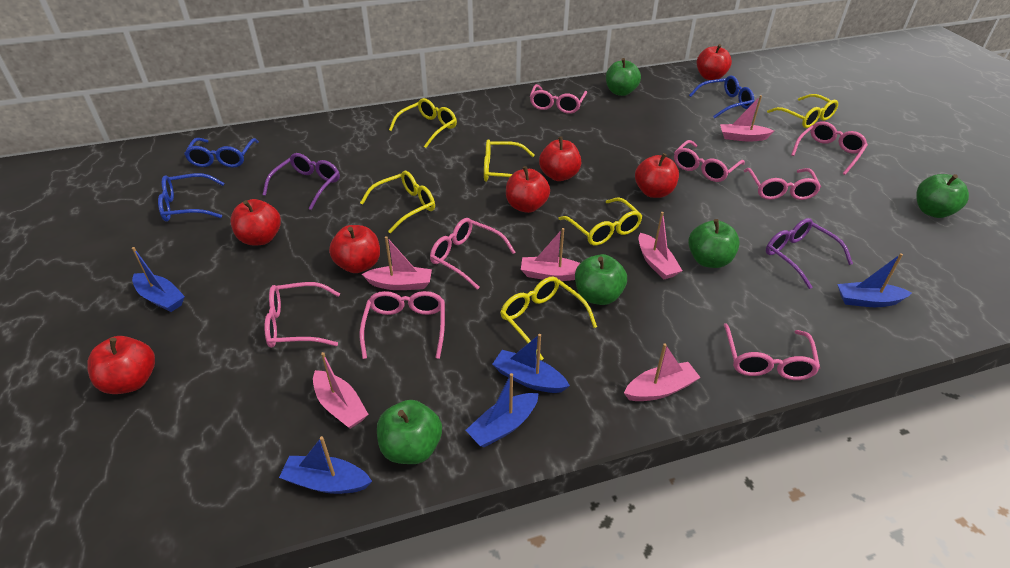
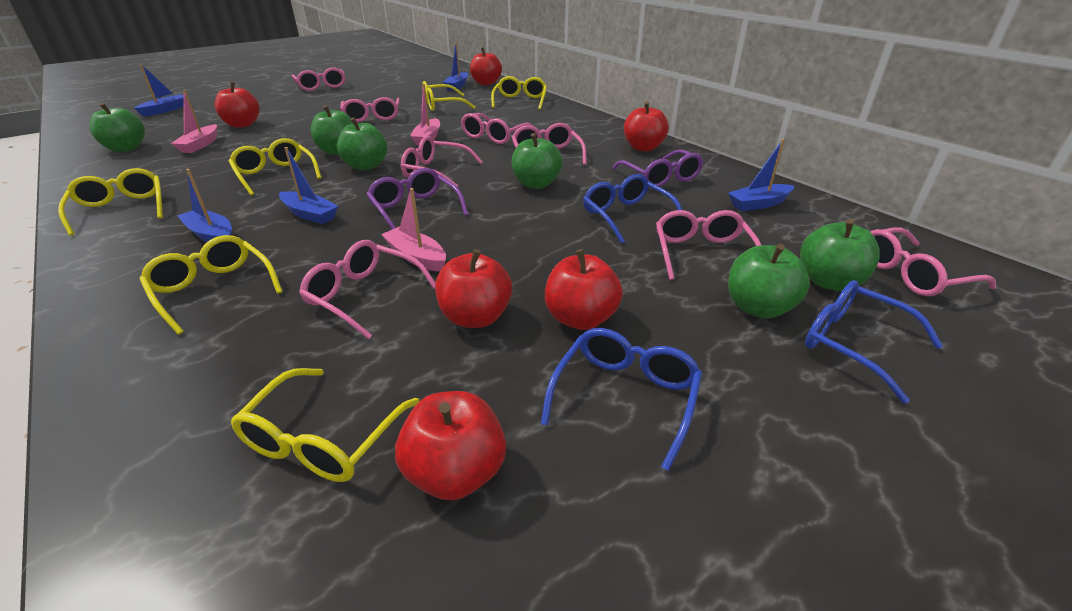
green apple: [377,400,442,464] [575,254,627,305] [606,58,641,96] [688,219,740,268] [916,174,969,218] = 5 -> [89,103,145,152] [311,105,353,155] [337,117,387,170] [512,133,562,189] [728,244,810,319] [800,219,880,291] = 6
pink boat: [313,352,369,429] [362,236,432,290] [521,228,580,281] [624,343,701,401] [639,212,682,279] [720,95,774,142] = 6 -> [171,89,217,153] [381,188,446,272] [410,84,440,145] = 3
red apple: [87,336,155,394] [231,199,281,246] [329,225,380,273] [506,166,550,213] [539,137,581,181] [635,153,679,198] [697,44,732,80] = 7 -> [215,82,260,128] [395,391,506,500] [435,249,512,328] [470,47,502,85] [545,249,623,330] [624,102,669,151] = 6

